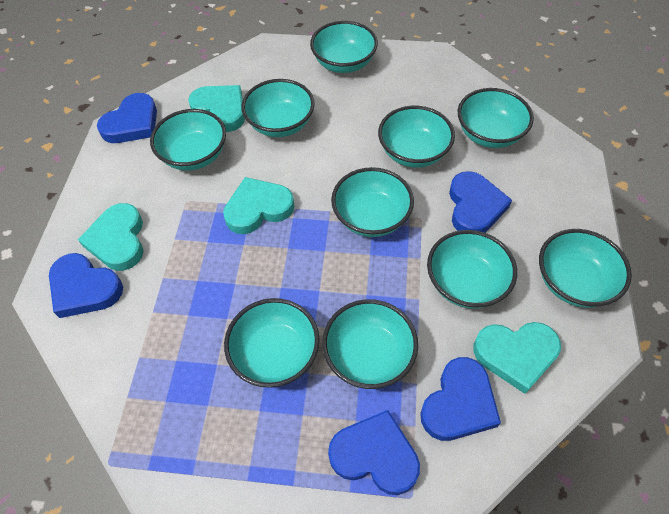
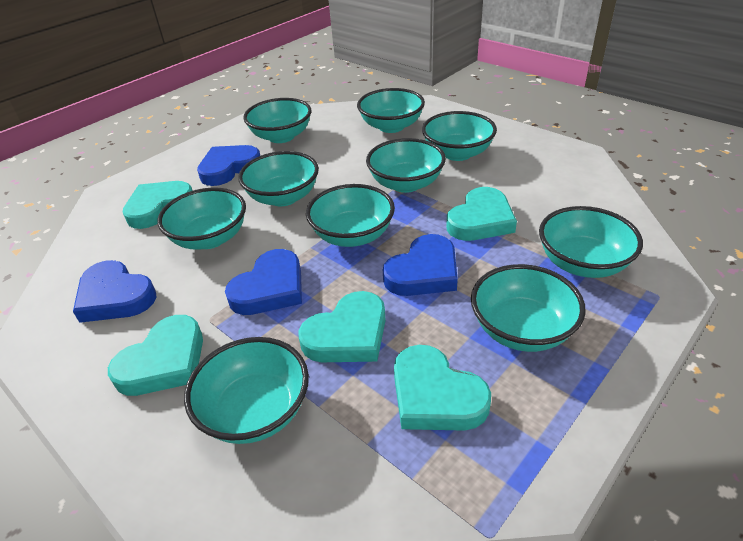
blue heart: [49,253,123,318] [97,93,157,143] [328,410,420,495] [420,357,501,441] [449,171,512,233] = 5 -> [73,260,156,323] [197,145,260,186] [225,249,302,315] [383,234,458,296] = 4
turquoise heart: [78,203,143,271] [188,85,245,132] [223,177,295,234] [473,322,561,394] = 4 -> [108,315,203,396] [123,181,193,229] [299,291,386,362] [394,345,491,431] [446,187,517,241] = 5

